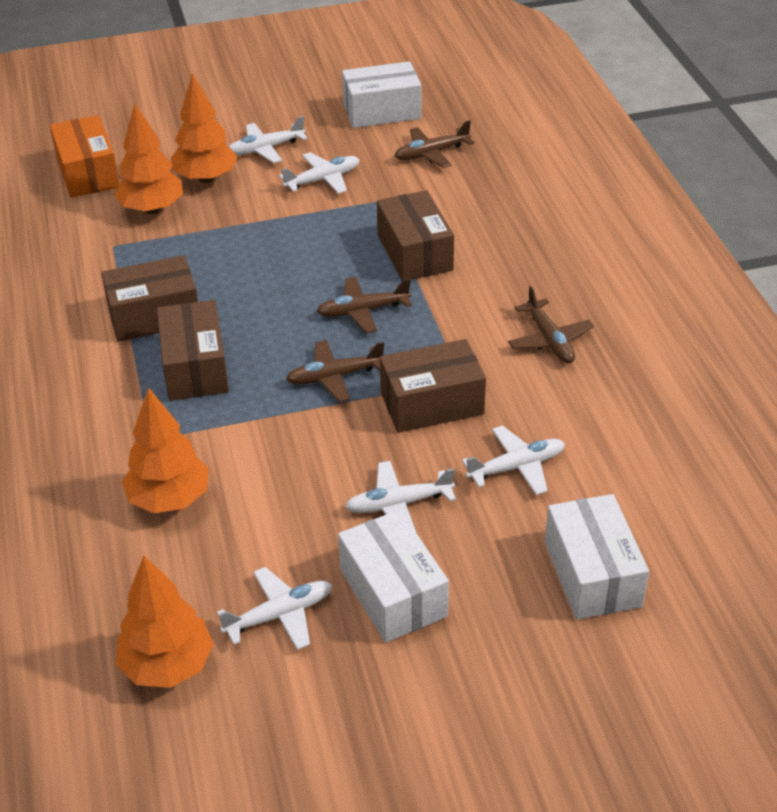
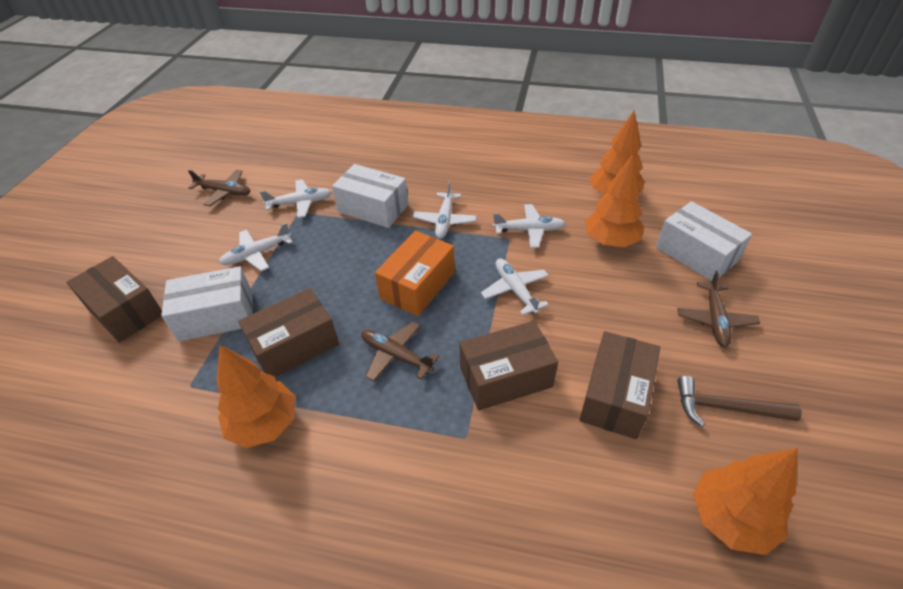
brown hammer: none = 0 -> [677,376,802,427] = 1
brown plane: [286,340,384,402] [317,277,412,333] [395,120,474,168] [508,286,594,363] = 4 -> [188,170,250,206] [361,322,439,381] [677,271,760,347] = 3

